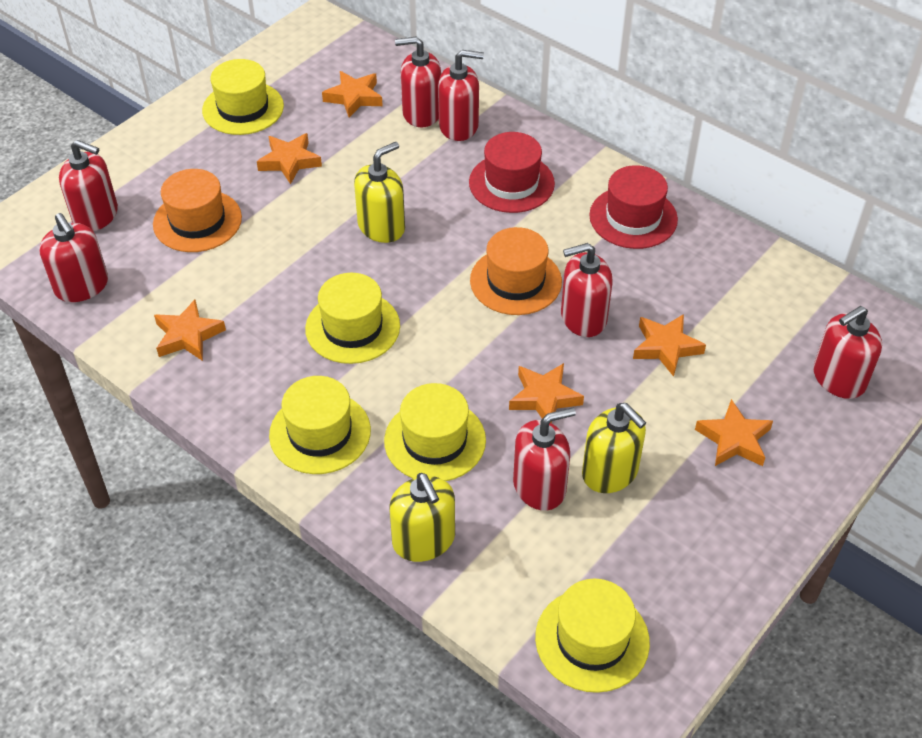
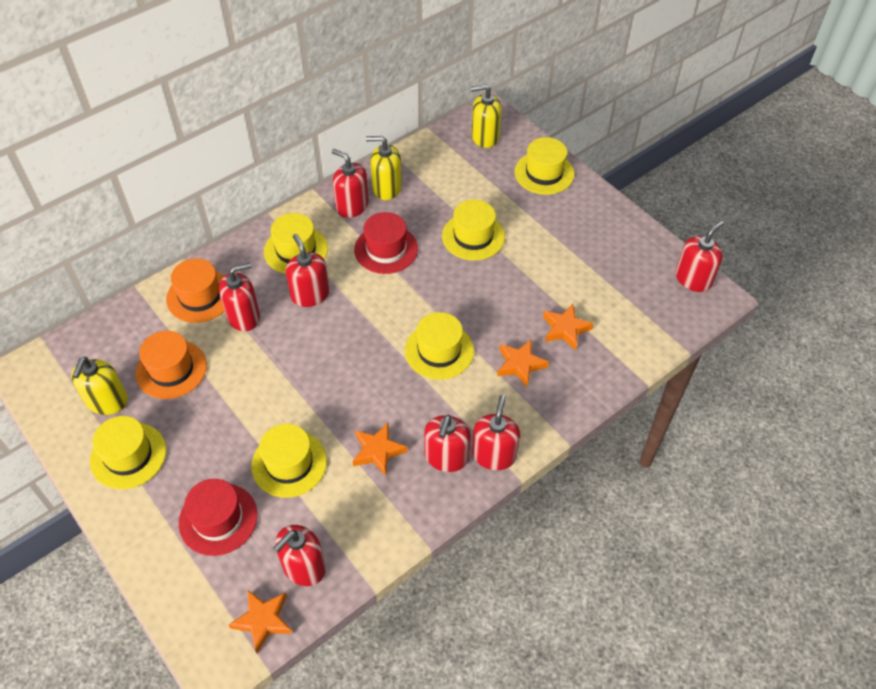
orange star: [154,299,226,361] [257,133,322,184] [322,71,383,118] [509,363,584,423] [633,314,706,377] [695,399,773,466] = 6 -> [228,589,292,653] [353,423,408,476] [497,339,549,388] [543,304,594,350] = 4
yellow hat: [202,59,284,135] [269,376,371,474] [305,273,400,364] [384,383,486,481] [535,579,650,693] = 5 -> [90,416,166,489] [251,424,327,498] [264,213,328,274] [405,312,474,380] [442,200,505,261] [515,137,574,195] = 6

